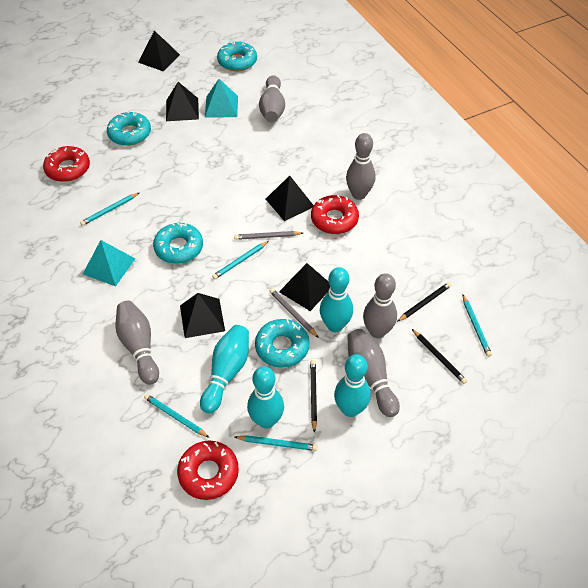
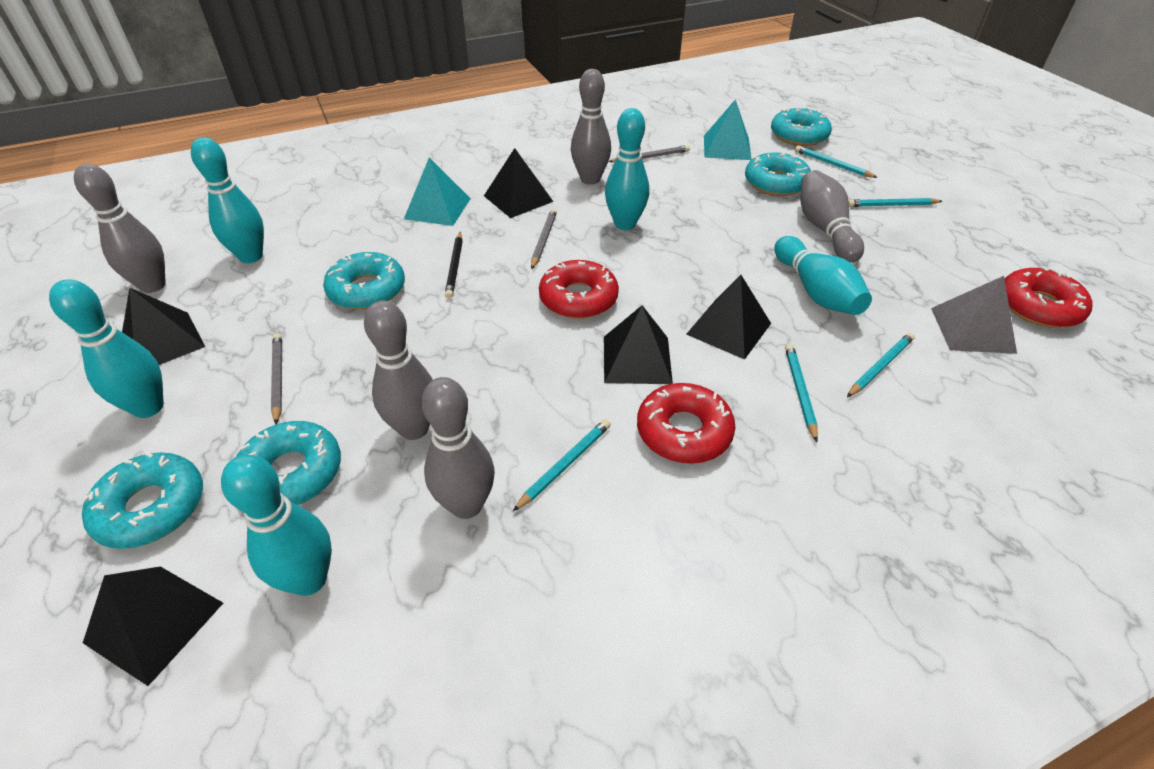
black pencil: [310,360,317,433] [397,282,452,322] [412,329,467,384] = 3 -> [445,232,463,299] = 1
grey pencil: [234,231,303,240] [269,288,319,338] = 2 -> [271,333,282,424] [531,209,557,269] [608,145,690,163] = 3
grey pyramid: none = 0 -> [931,276,1017,354] = 1
turquoise bowling pin: [200,325,249,414] [247,366,284,429] [320,267,353,332] [334,354,371,417] = 4 -> [49,279,164,418] [191,137,264,263] [221,455,332,596] [605,108,649,230] [774,236,872,315] = 5
turquoise donut: [107,111,151,146] [153,223,203,264] [217,42,257,71] [255,319,310,368] = 4 -> [82,451,203,549] [236,421,341,505] [323,252,405,310] [745,152,811,196] [771,107,832,146] = 5

